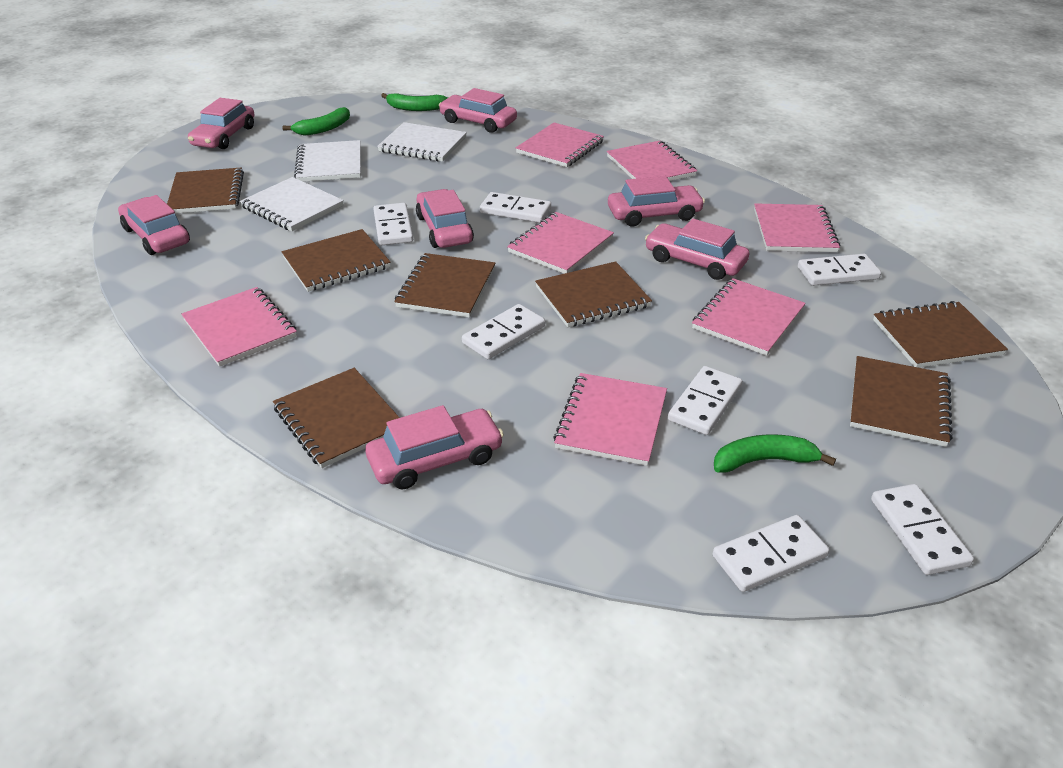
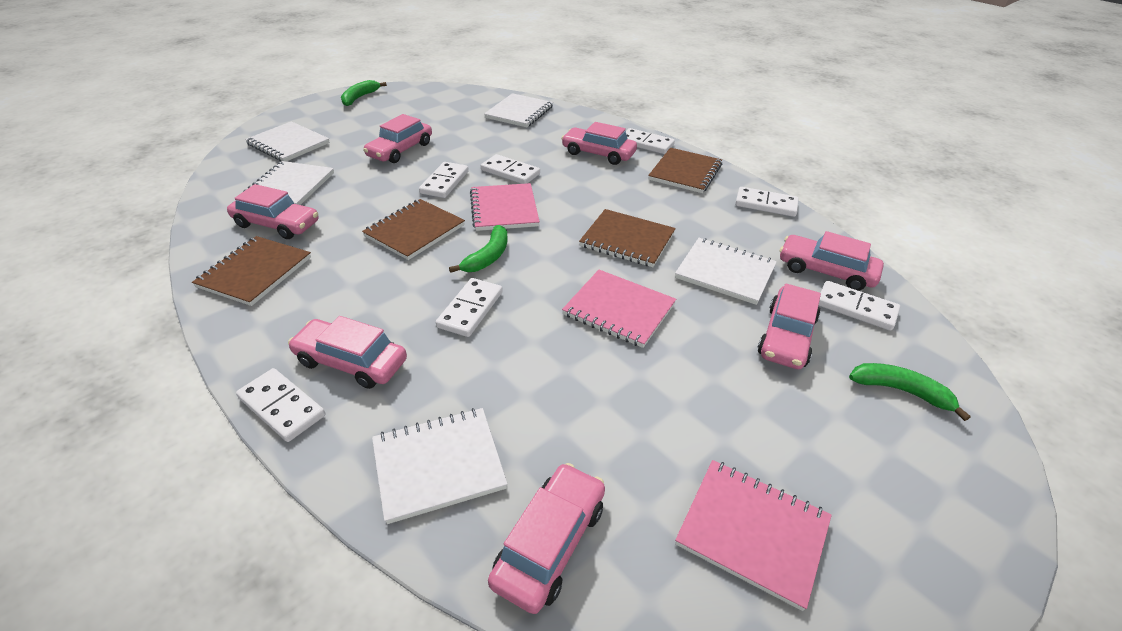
brown notebook: [167,168,244,214] [273,368,400,468] [282,229,391,292] [394,253,495,318] [535,261,652,327] [850,356,952,447] [873,301,1008,368] = 7 -> [192,236,311,306] [362,199,465,260] [579,209,676,267] [648,148,722,193] = 4
pink notebook: [181,287,297,367] [507,212,614,274] [516,123,604,167] [553,373,667,466] [607,141,697,181] [692,278,806,356] [754,203,840,252] = 7 -> [470,183,540,231] [562,270,676,348] [675,460,832,611] = 3
white notebook: [240,177,344,231] [294,140,361,182] [377,122,467,162] = 3 -> [243,161,334,205] [245,121,330,162] [372,408,508,524] [484,93,553,127] [675,238,777,305] = 5

